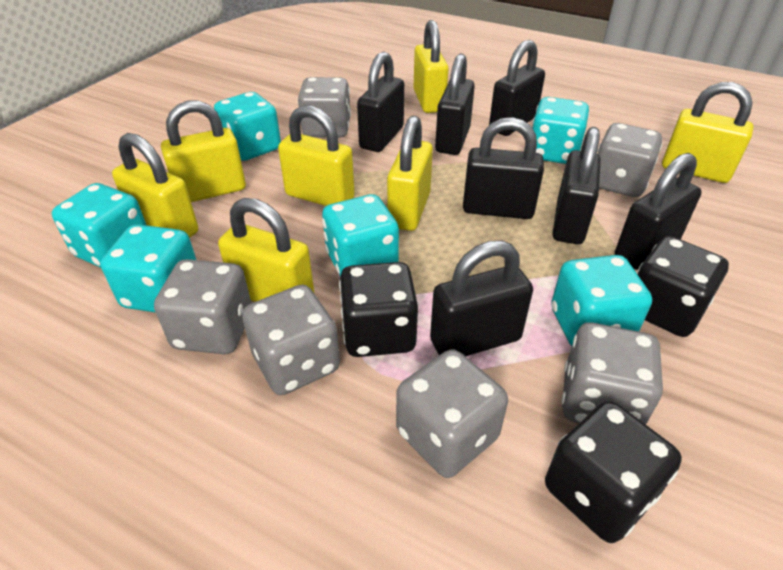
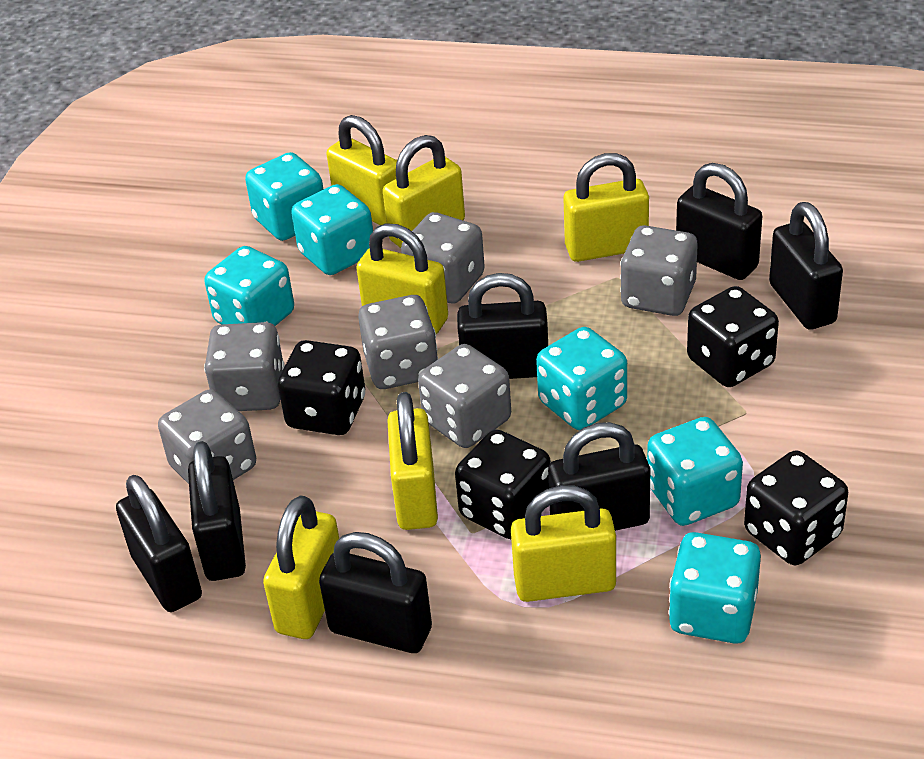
black dice: [339,262,418,357] [545,401,682,543] [638,236,729,337] = 3 -> [278,340,365,435] [455,429,551,539] [687,286,779,387] [744,450,848,565] = 4

